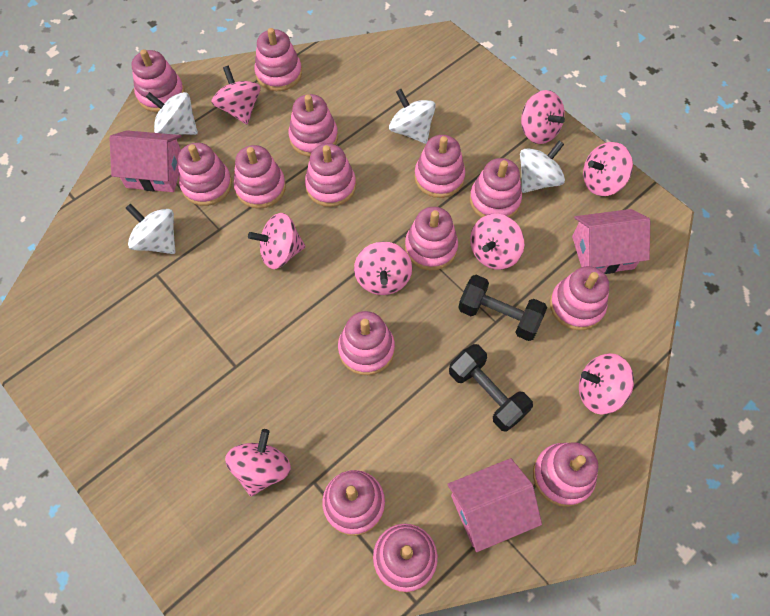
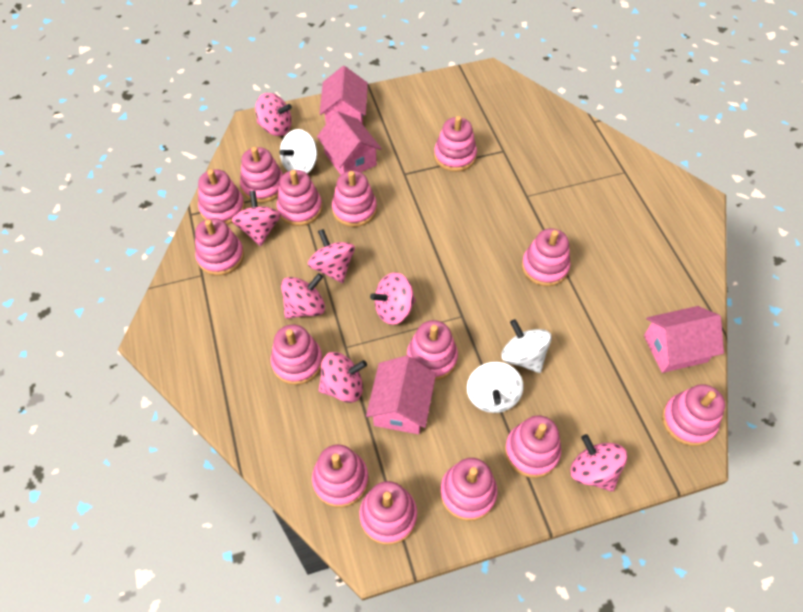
black dumbbell: [449,344,533,432] [458,275,547,341] = 2 -> none = 0
pink house: [109,130,181,192] [448,458,542,552] [572,209,650,274] = 3 -> [317,111,382,175] [319,66,368,124] [366,355,436,434] [644,306,724,373] = 4
pink spinning top: [211,66,261,124] [225,429,291,497] [248,213,306,269] [354,241,412,295] [470,214,524,270] [521,90,565,144] [579,353,634,415] [583,142,633,196] = 8 -> [232,191,281,246] [255,93,292,136] [281,273,325,319] [308,229,355,283] [319,352,367,403] [370,272,416,325] [570,434,627,492] = 7
white spinning top: [126,203,176,254] [146,92,198,135] [389,89,436,144] [520,141,565,193] = 4 -> [280,129,317,173] [467,362,523,413] [501,319,552,373] = 3

